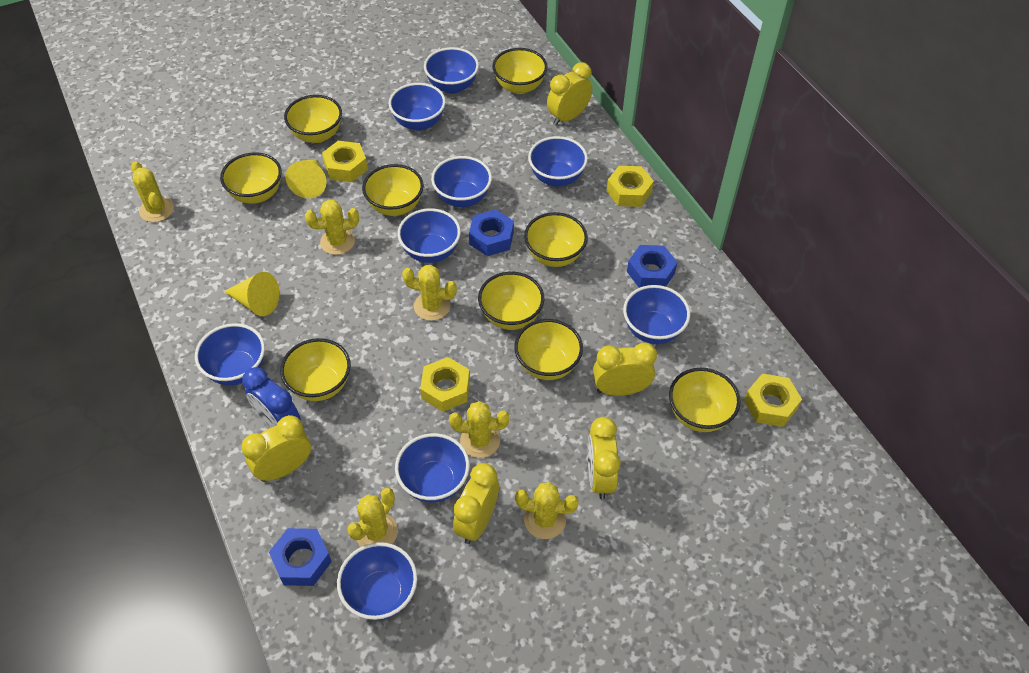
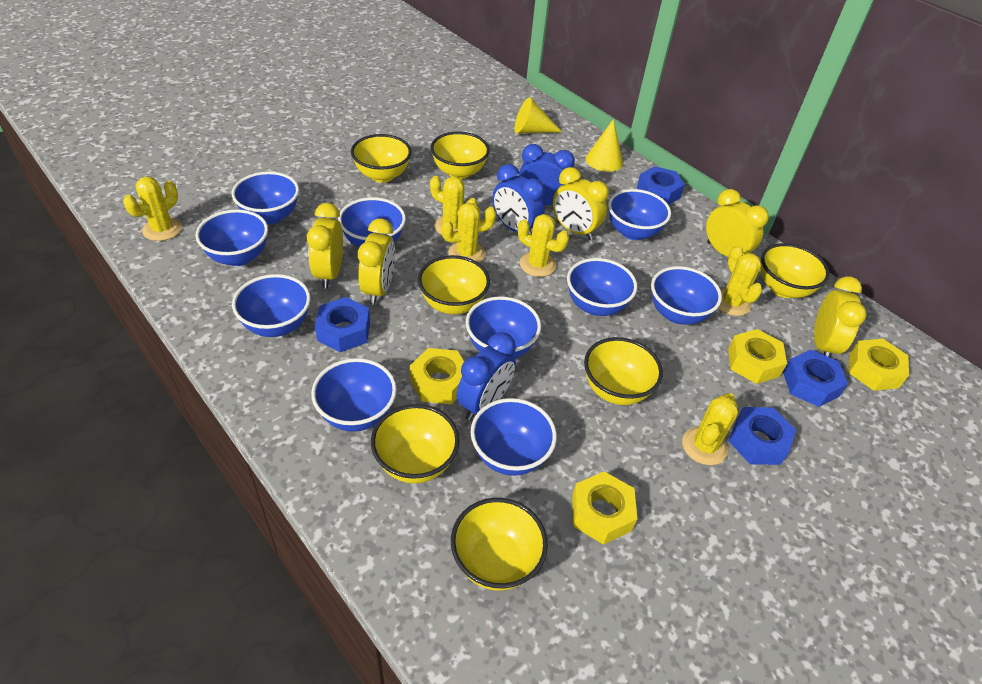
blue bowl: [195,323,265,385] [337,542,417,620] [389,83,446,130] [395,433,470,503] [397,208,461,263] [424,47,479,94] [431,156,492,207] [528,136,588,186] [623,285,690,344] = 9 -> [196,209,268,266] [232,171,299,224] [232,274,311,337] [311,358,397,432] [338,197,406,247] [466,296,541,358] [471,398,557,476] [567,258,637,316] [608,189,671,240] [651,266,722,325] = 10
blue clock: [242,367,301,428] = 1 -> [457,332,516,420] [492,164,545,235] [518,144,575,205] = 3
blue nut: [269,528,332,586] [469,210,514,256] [627,245,678,288] = 3 -> [315,297,370,352] [637,166,685,205] [728,407,796,465] [783,350,848,407] = 4
yellow bowl: [220,152,282,204] [280,338,351,401] [284,95,342,143] [362,164,424,216] [478,272,544,330] [492,48,547,94] [514,319,583,380] [524,212,588,267] [669,368,740,432] = 9 -> [351,134,412,183] [371,404,459,484] [418,255,490,314] [430,132,490,179] [451,498,548,591] [584,337,663,405] [761,243,830,298] = 7

